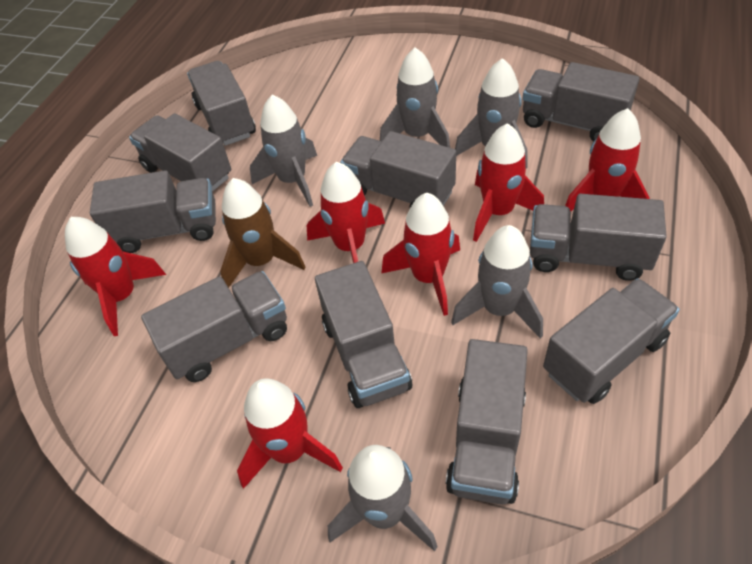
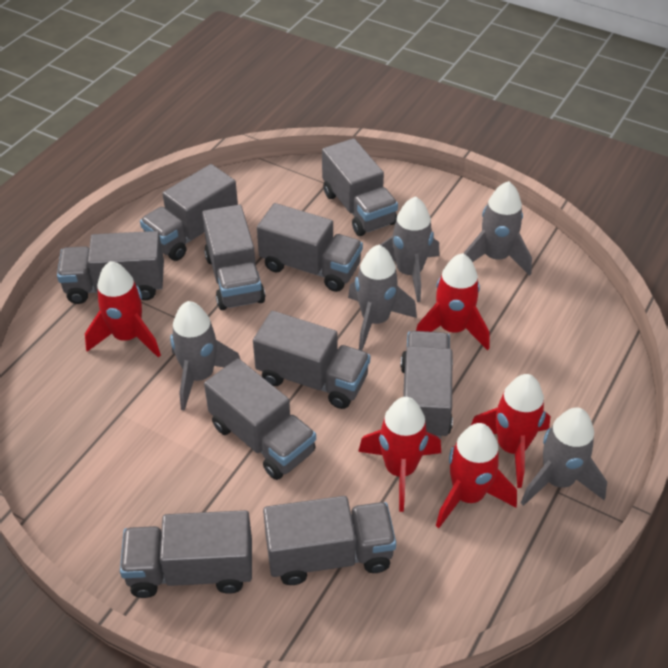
brown rocket: [220,178,305,288] = 1 -> none = 0
red rocket: [65,217,166,336] [237,378,343,489] [307,162,385,263] [381,193,460,316] [473,123,544,242] [565,108,650,211] = 6 -> [85,261,161,358] [358,397,441,512] [416,253,490,350] [436,423,517,528] [471,374,551,488] = 5

